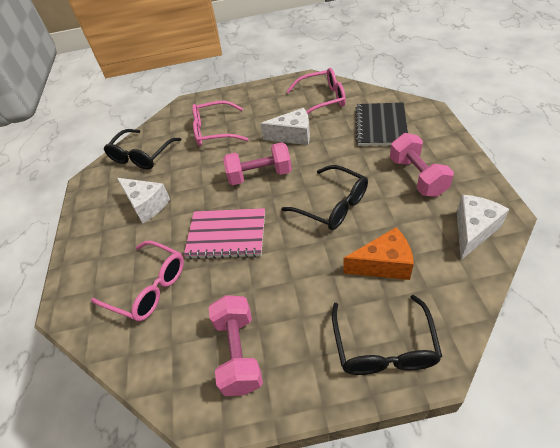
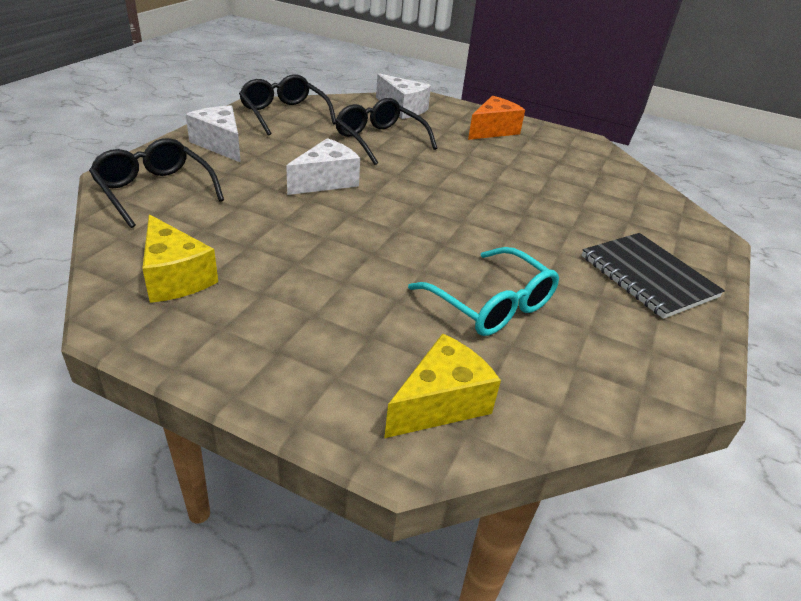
pink dumbbell: [209,295,263,396] [223,142,292,185] [390,133,454,197] = 3 -> none = 0
pink glasses: [91,241,184,321] [192,101,248,146] [287,68,346,114] = 3 -> none = 0
pink notebook: [184,208,265,259] = 1 -> none = 0
turquoise glasses: none = 0 -> [408,247,559,336] = 1
yellow cheese: none = 0 -> [142,214,218,303] [384,333,501,438] = 2

